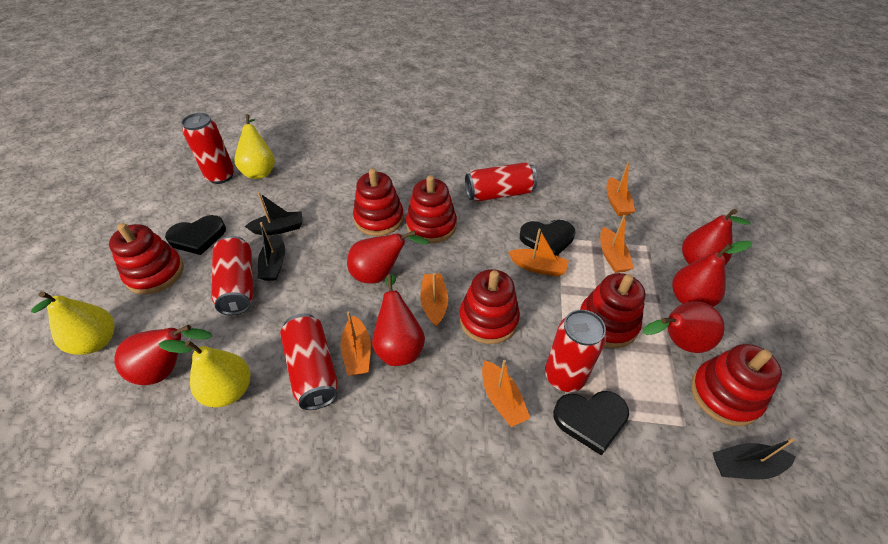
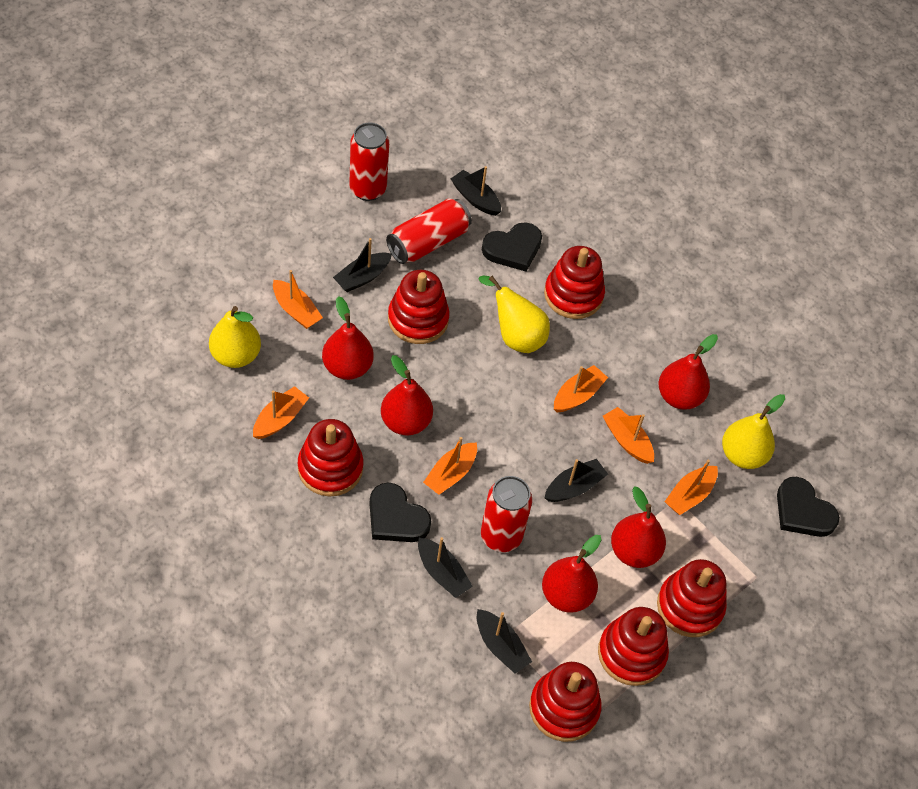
black boat: [245,192,303,235] [258,222,285,281] [713,438,796,480] = 3 -> [333,238,392,292] [418,537,473,598] [451,166,501,216] [477,609,532,673] [545,459,608,502] = 5
red can: [181,113,234,184] [211,236,254,315] [280,313,338,410] [465,162,537,201] [545,310,606,392] = 5 -> [349,123,389,201] [386,198,472,264] [481,476,532,552] = 3
red pear: [114,325,213,385] [347,230,430,284] [372,274,425,366] [643,301,725,353] [672,241,752,307] [682,209,751,265] = 6 -> [322,296,374,380] [381,355,433,436] [542,535,602,613] [611,487,666,568] [658,334,718,410] = 5

